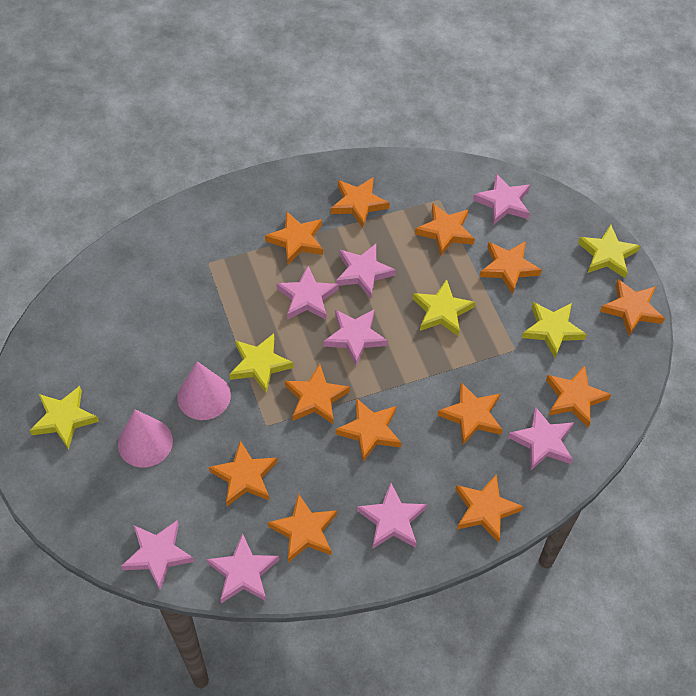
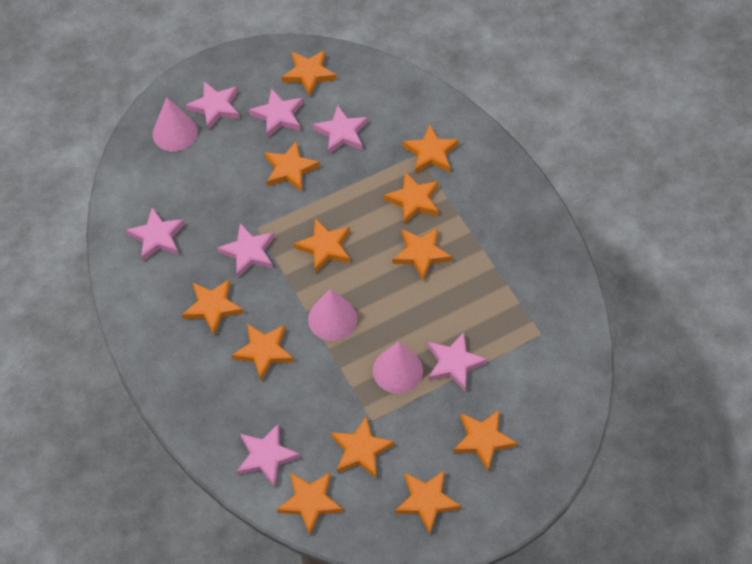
pink cone: [118,409,173,467] [177,361,231,420] = 2 -> [153,97,198,152] [308,288,357,341] [373,342,423,394] = 3
pink star: [121,520,195,590] [207,533,279,603] [276,266,339,320] [324,310,388,365] [336,244,396,298] [357,483,427,549] [473,174,530,225] [508,407,574,471] = 8 -> [126,207,185,261] [185,82,240,130] [217,223,274,278] [237,423,300,487] [249,88,303,138] [313,105,368,155] [428,332,487,391] = 7
yellow star: [30,386,99,450] [229,333,294,393] [413,279,475,336] [522,302,587,358] [578,225,640,278] = 5 -> none = 0

